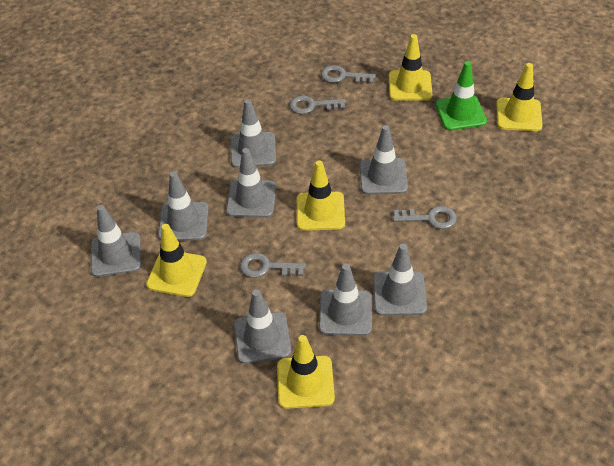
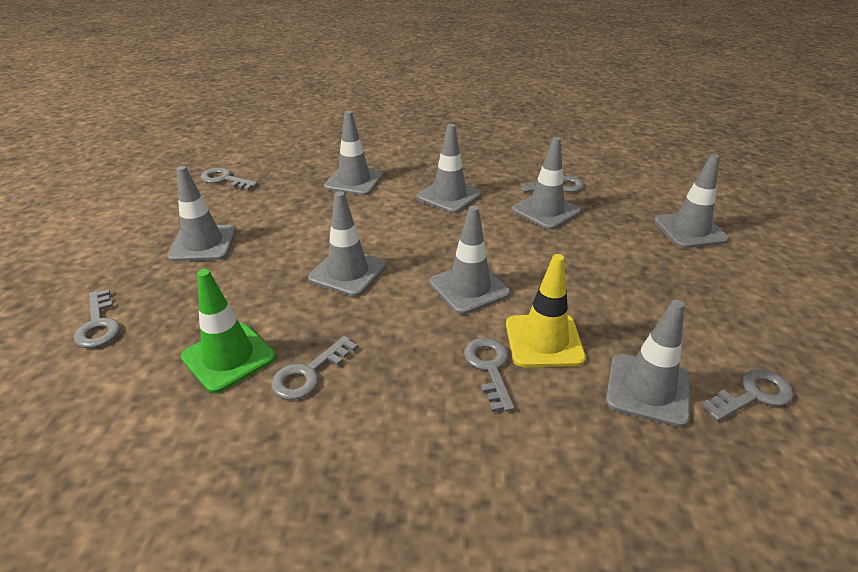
grey key: [240,253,306,278] [289,95,346,114] [321,65,376,83] [393,206,457,229] = 4 -> [74,289,120,348] [200,168,258,190] [271,336,358,400] [464,338,514,412] [520,176,584,193] [701,369,794,421] = 6
yellow traffic cone: [146,224,207,297] [277,335,335,409] [297,160,345,231] [389,34,432,101] [496,63,543,131] = 5 -> [506,254,586,367] = 1

